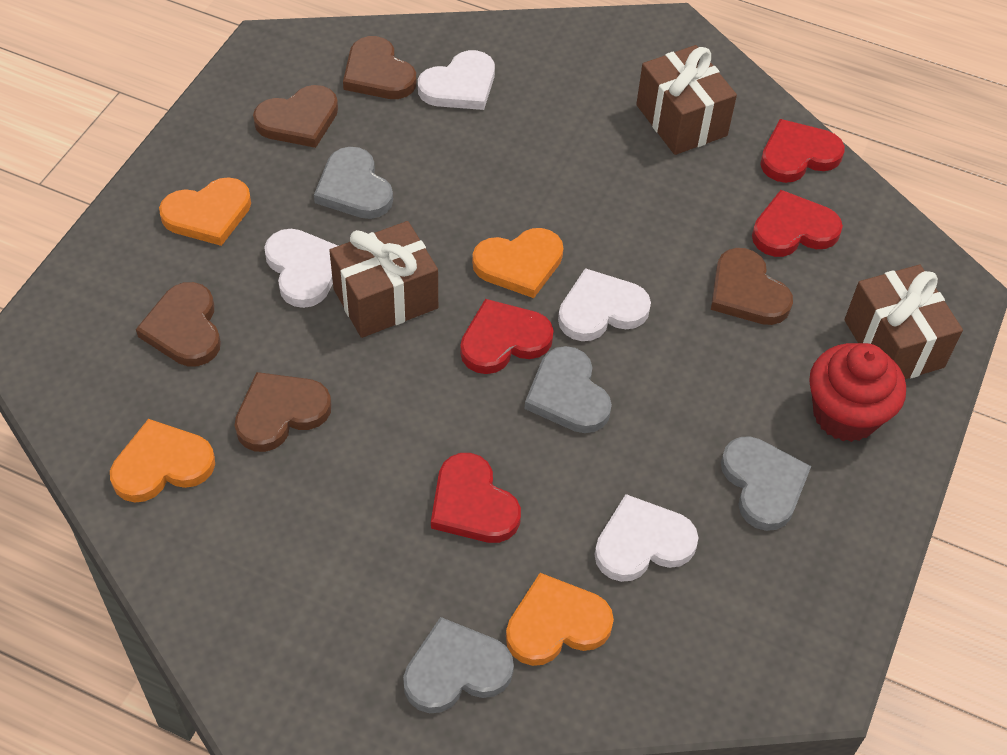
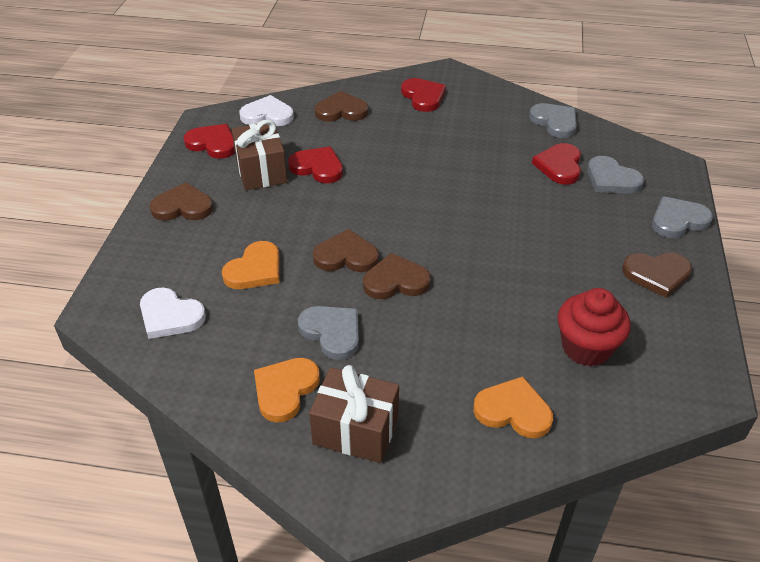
brown gift: [329,221,438,338] [636,45,737,155] [844,265,963,379] = 3 -> [231,119,287,190] [309,365,399,463] = 2
orange heart: [110,419,215,503] [159,177,251,246] [472,228,563,298] [506,573,614,666] = 4 -> [222,241,280,289] [254,358,320,422] [473,376,553,438] = 3
white heart: [264,229,338,308] [418,50,495,110] [558,268,651,341] [594,494,698,582] = 4 -> [140,287,206,339] [240,95,294,126] = 2

